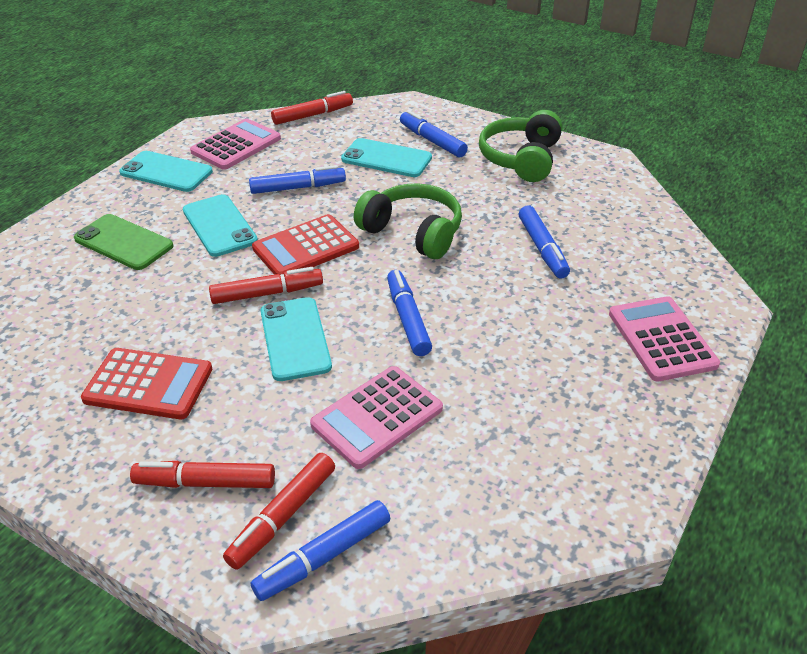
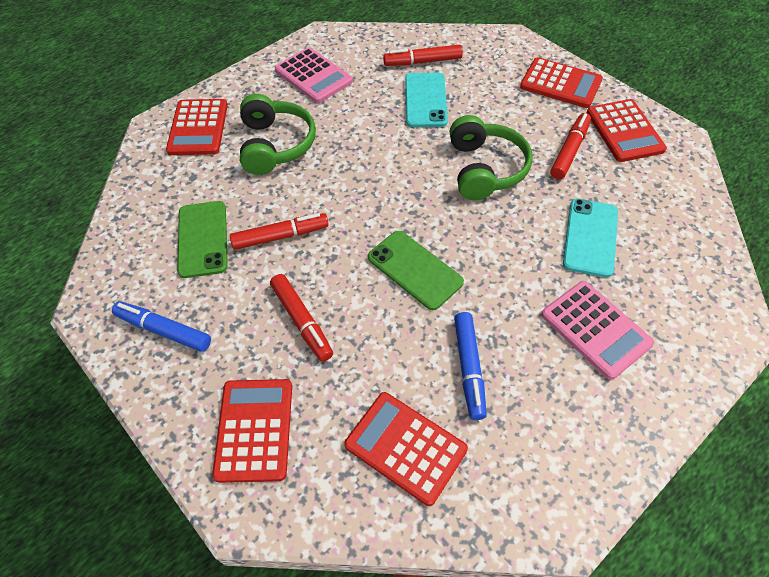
blue marker: [249,165,346,194] [250,500,390,601] [387,270,432,356] [400,110,468,157] [519,205,570,279] = 5 -> [112,301,211,352] [454,312,487,420] = 2
green phone: [74,214,174,270] = 1 -> [177,201,228,278] [368,231,464,310] = 2
pink calculator: [190,119,281,170] [310,366,443,469] [609,296,720,381] = 3 -> [275,47,353,103] [541,281,654,380] = 2
red calculator: [81,348,212,419] [252,214,359,275] = 2 -> [166,99,228,155] [212,379,292,483] [344,392,468,506] [520,57,603,108] [587,99,667,162] = 5
turquoise phone: [119,151,213,192] [183,194,258,257] [260,297,332,381] [341,138,432,177] = 4 -> [405,73,448,127] [563,199,618,277] = 2

